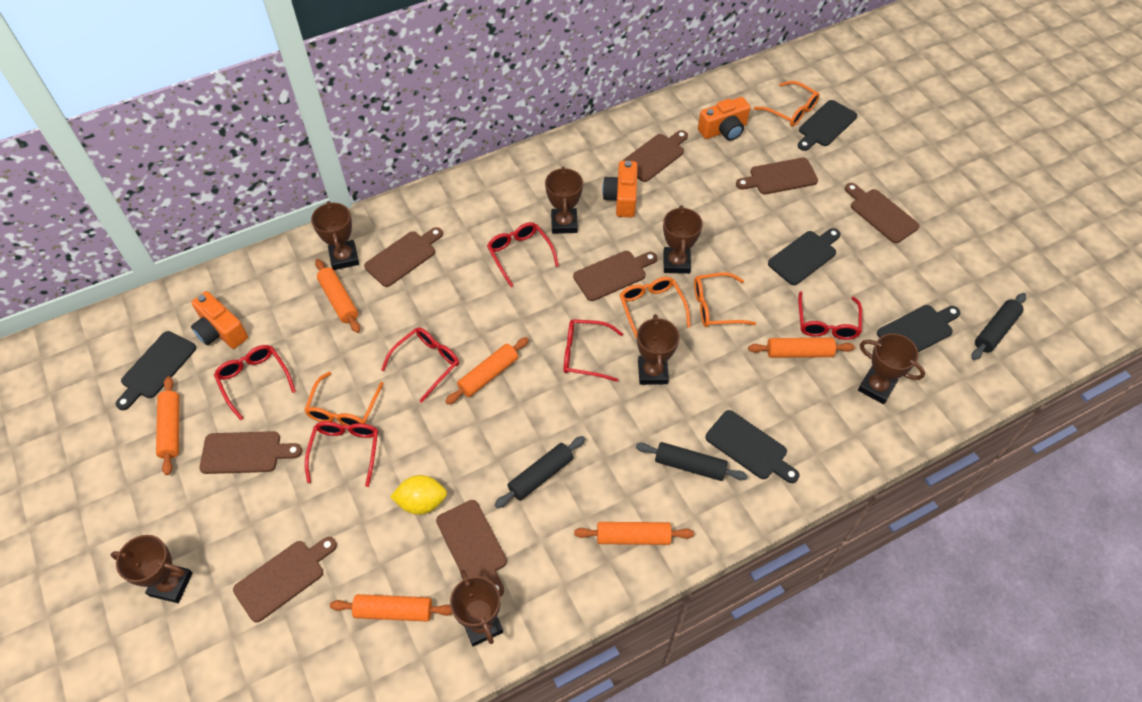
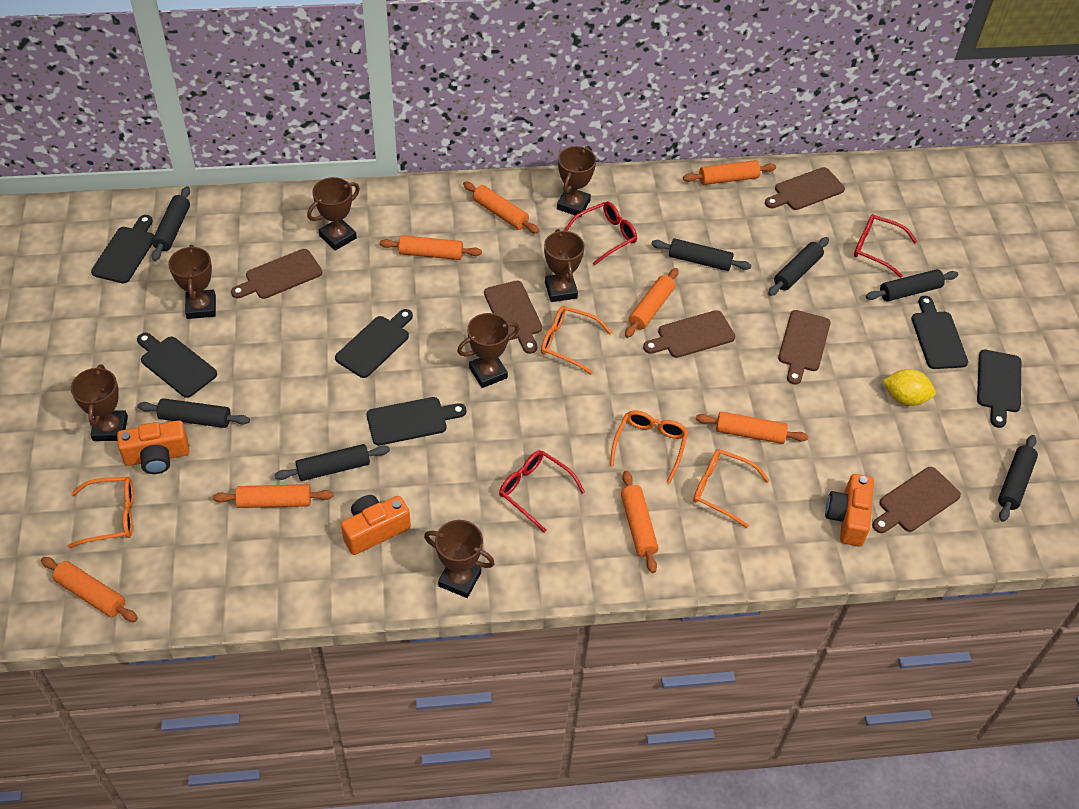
black cutting board: [116,331,196,410] [706,410,799,483] [768,228,841,285] [798,100,857,151] [877,305,960,352] = 5 -> [91,215,154,283] [137,333,217,398] [335,309,413,378] [367,397,466,445] [911,296,968,369] [977,349,1021,428] = 6
black rolling pin: [494,436,585,508] [636,442,748,481] [971,293,1026,360] = 3 -> [138,398,250,428] [152,186,190,261] [275,444,390,481] [651,239,751,271] [768,237,829,296] [866,269,958,301] [998,435,1038,522] = 7
brown cutting board: [199,431,302,474] [233,537,337,622] [364,227,443,287] [436,500,507,597] [573,251,657,301] [622,130,688,182] [736,158,818,195] [845,183,920,243] = 8 -> [231,249,322,299] [484,281,542,354] [643,310,735,358] [765,167,845,210] [778,310,830,385] [872,467,961,533] = 6
orange rolling pin: [156,376,179,475] [315,259,360,333] [330,594,453,621] [445,337,529,404] [574,522,694,545] [748,338,855,358] = 6 -> [41,557,138,622] [213,484,333,508] [380,235,482,260] [463,182,540,233] [621,470,658,573] [625,268,679,338] [683,160,776,185] [696,412,808,444] = 8
red glasses: [214,345,296,420] [305,421,378,487] [381,327,459,403] [487,222,559,287] [564,319,623,382] [798,291,862,340] = 6 -> [499,450,585,532] [564,202,637,265] [854,214,917,278] = 3

